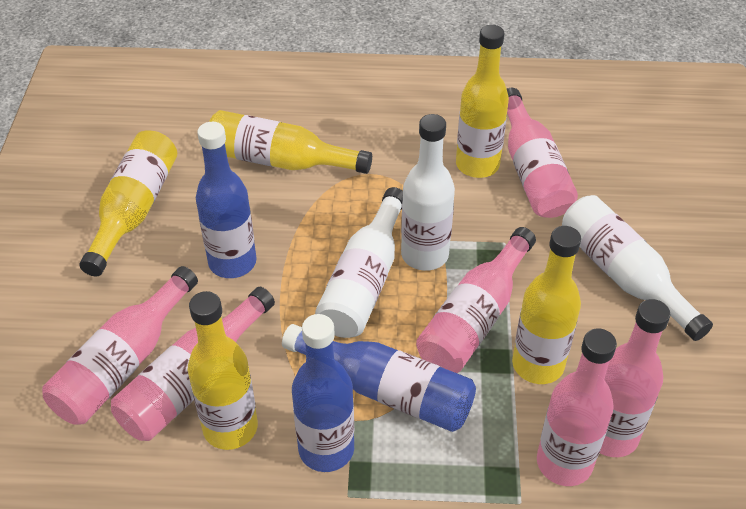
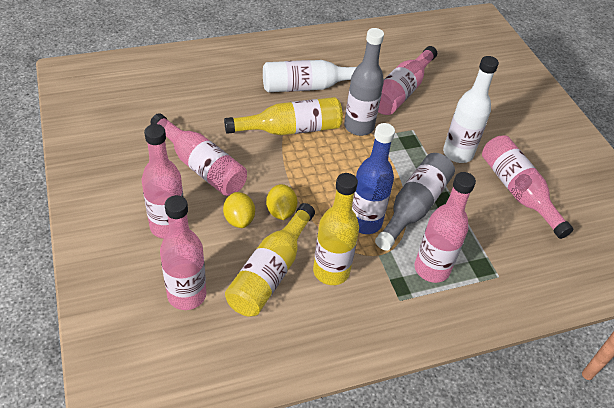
blue bottle: [196,122,256,278] [282,324,476,432] [292,314,354,472] = 3 -> [352,123,395,234] = 1
grey bottle: none = 0 -> [344,28,384,136] [375,153,455,251] = 2
white bottle: [315,187,403,338] [401,114,455,271] [562,195,713,341] = 3 -> [263,60,356,92] [443,56,499,163] = 2
yellow bottle: [79,130,177,277] [188,291,258,450] [209,110,372,174] [456,25,509,178] [512,226,581,384] = 5 -> [224,97,343,135] [225,203,315,316] [313,173,359,285] = 3
yellow lemon: none = 0 -> [223,192,255,228] [266,184,298,220] = 2

